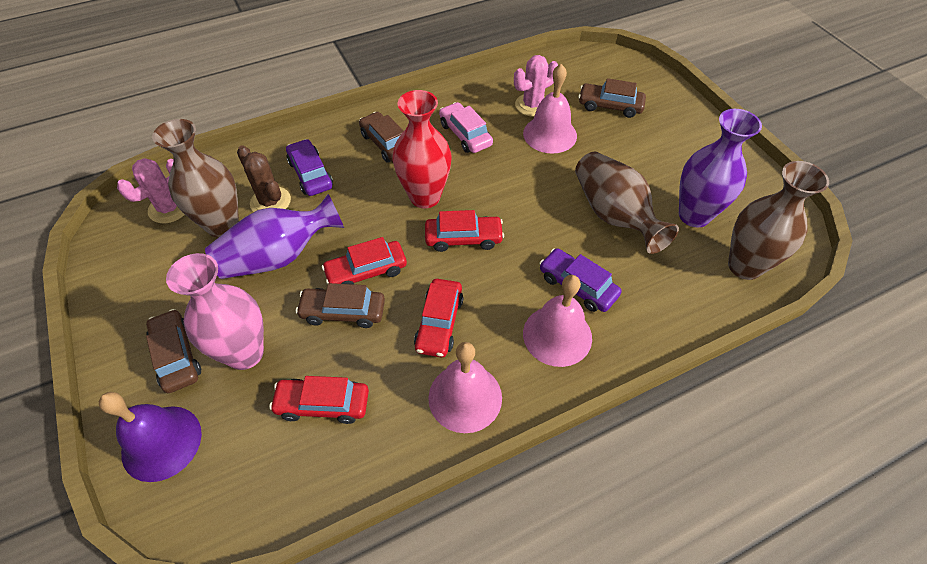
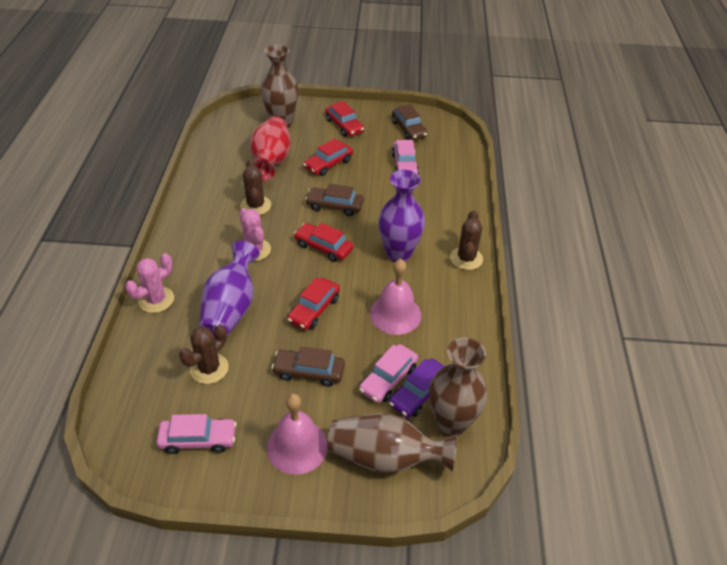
brown cactus: [237,145,291,212] = 1 -> [179,324,229,384] [240,159,271,215] [450,210,483,270] = 3
brown car: [146,309,201,393] [296,283,385,328] [359,112,404,163] [578,78,646,118] = 4 -> [272,346,345,387] [305,183,364,216] [392,104,428,140] = 3
pink bell: [428,342,502,433] [523,64,577,154] [523,275,592,367] = 3 -> [267,394,328,475] [370,259,422,335] = 2
pink car: [439,102,493,153] = 1 -> [156,414,237,454] [359,344,418,403] [392,140,419,174] = 3
pink vase: [166,253,264,370] = 1 -> none = 0
purple bell: [99,392,202,482] = 1 -> none = 0
purple car: [286,139,333,196] [540,248,622,312] = 2 -> [389,358,445,418] = 1

